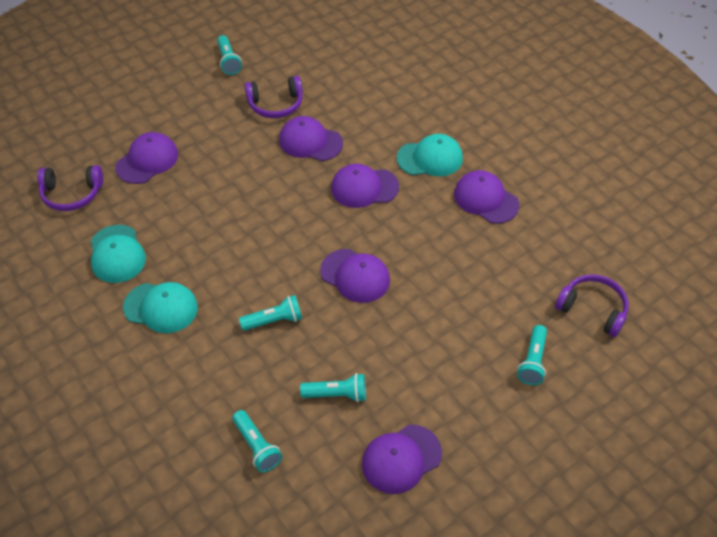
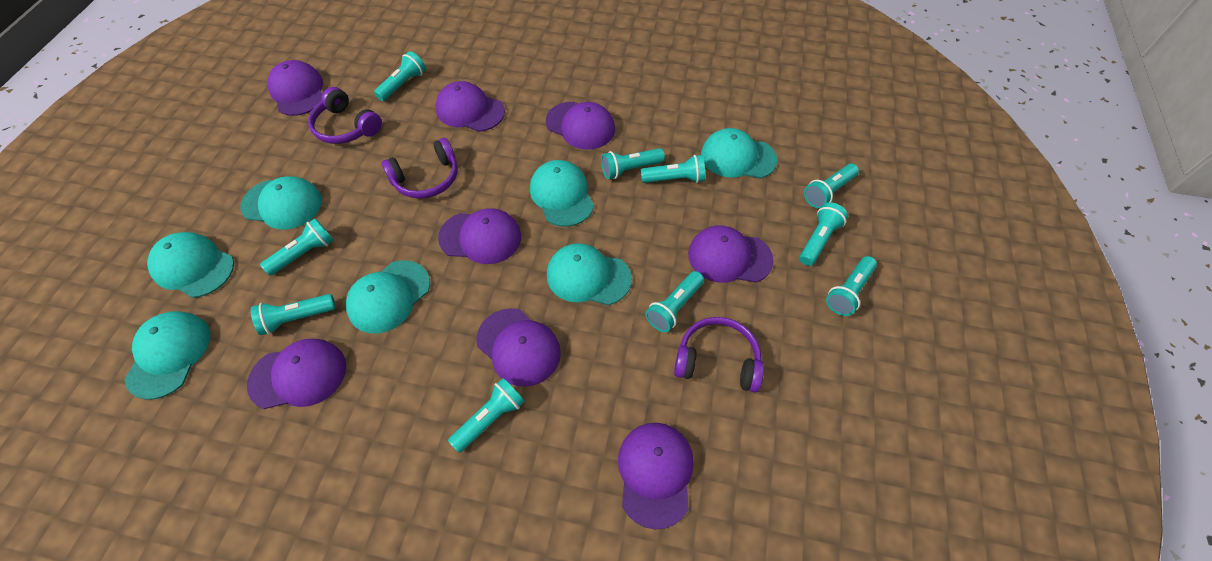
purple cap: [115,132,178,184] [279,116,343,161] [320,249,390,303] [331,164,399,208] [362,424,442,494] [454,170,519,224] = 6 -> [247,339,346,409] [268,60,323,116] [435,81,505,132] [438,208,521,264] [476,308,561,387] [546,102,615,150] [618,423,694,529] [688,225,774,283] = 8
turquoise cap: [91,225,146,283] [123,282,198,333] [397,134,463,176] = 3 -> [125,311,210,400] [147,232,234,298] [240,176,322,230] [346,260,430,333] [530,160,594,227] [547,243,632,305] [701,128,778,178] = 7
turquoise flashlight: [217,35,242,75] [232,410,282,472] [239,295,302,331] [300,373,366,402] [517,325,547,385] = 5 -> [251,294,336,335] [260,218,334,276] [374,51,426,101] [448,378,525,453] [601,148,665,179] [641,155,705,183] [645,271,704,333] [799,202,848,266] [804,164,859,208] [826,256,877,316] = 10

